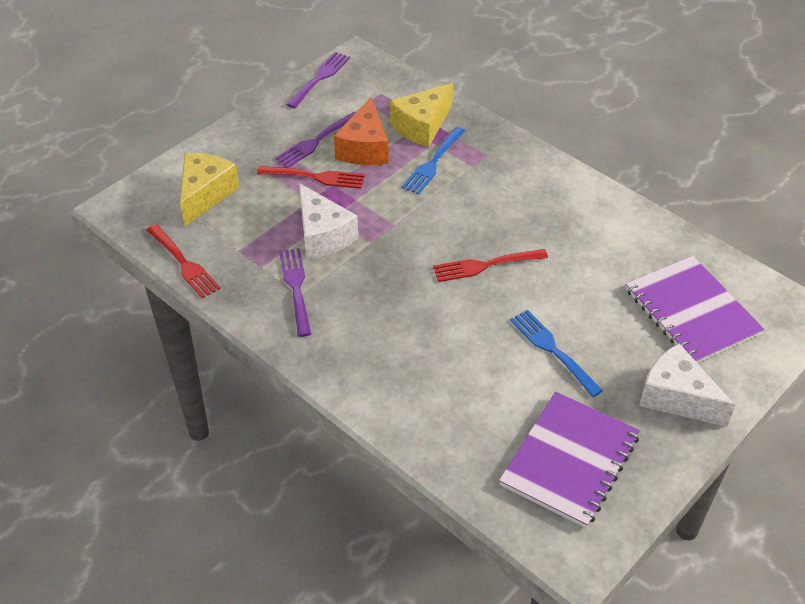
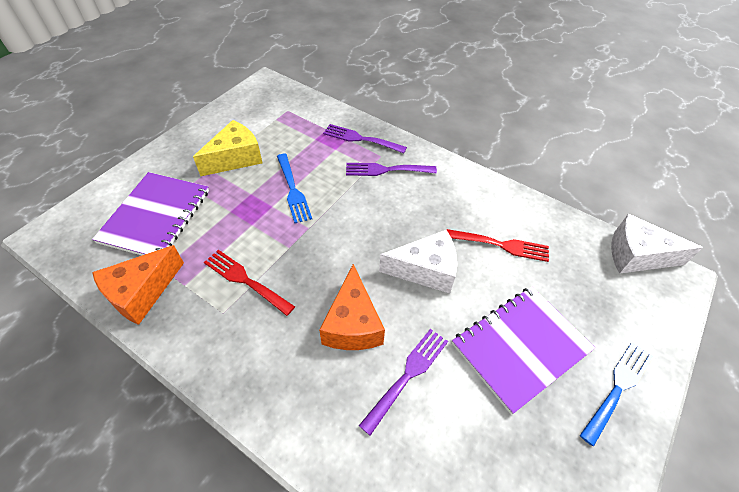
orange cheese: [334,97,389,165] = 1 -> [92,245,184,325] [319,264,385,350] = 2
red fork: [147,224,221,299] [257,166,365,189] [433,249,548,282] = 3 -> [204,250,295,316] [447,229,549,262] = 2
yellow cheese: [180,153,240,226] [390,83,453,147] = 2 -> [193,120,263,176] = 1

